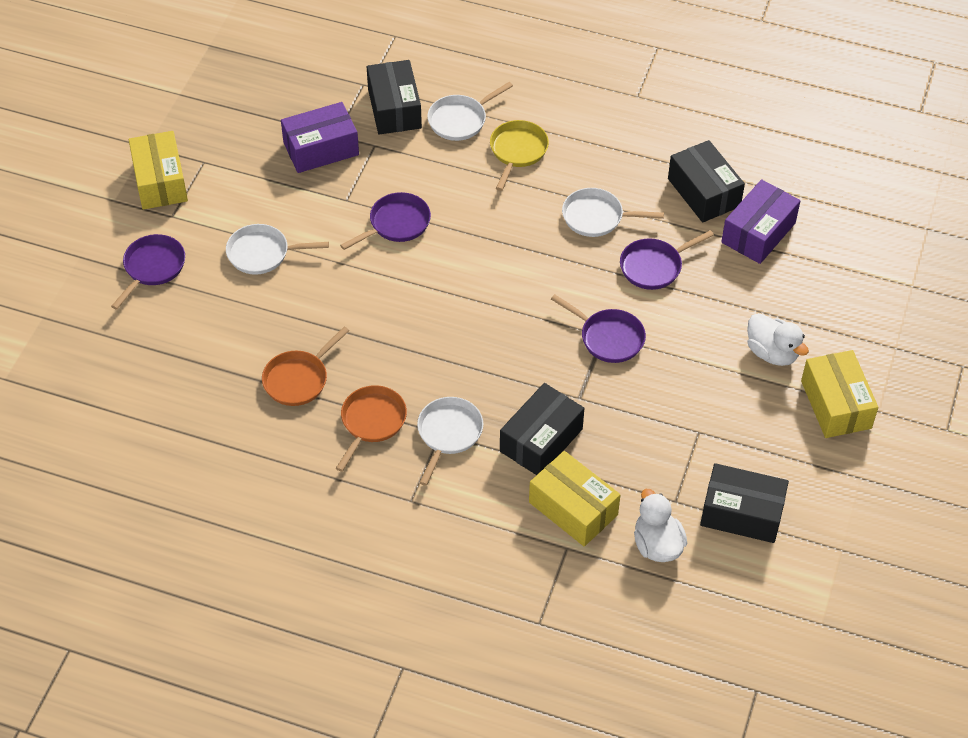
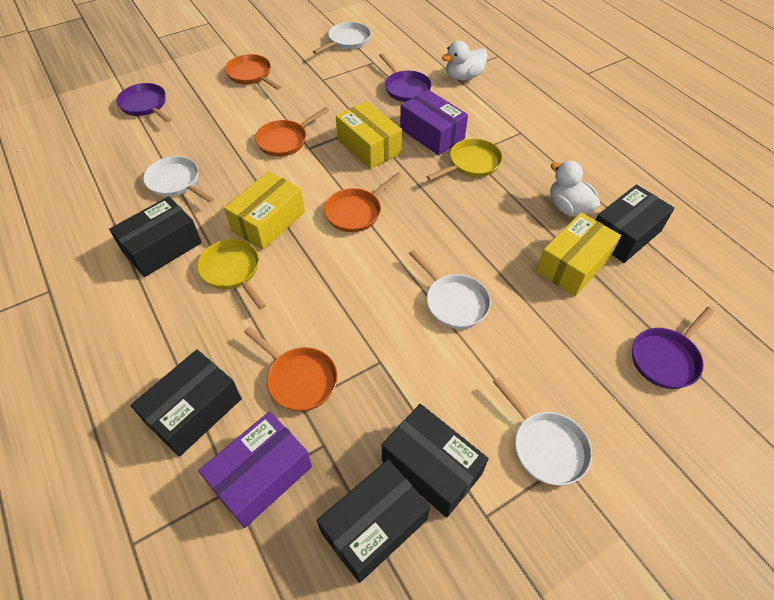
black box: [367,60,422,135] [500,383,584,475] [668,140,745,223] [700,463,789,543] = 4 -> [109,196,202,277] [130,350,242,457] [317,460,430,583] [382,404,489,518] [596,184,675,263] = 5
orange pan: [262,326,349,406] [336,385,407,472] = 2 -> [225,54,281,90] [244,327,337,411] [255,107,329,157] [324,172,402,232] = 4
purple pan: [111,234,185,310] [340,192,431,250] [551,294,646,363] [620,230,714,290] = 4 -> [116,83,172,123] [379,53,432,102] [632,307,714,389] = 3
yellow pan: [490,120,549,191] = 1 -> [197,239,266,309] [426,138,503,180] = 2

